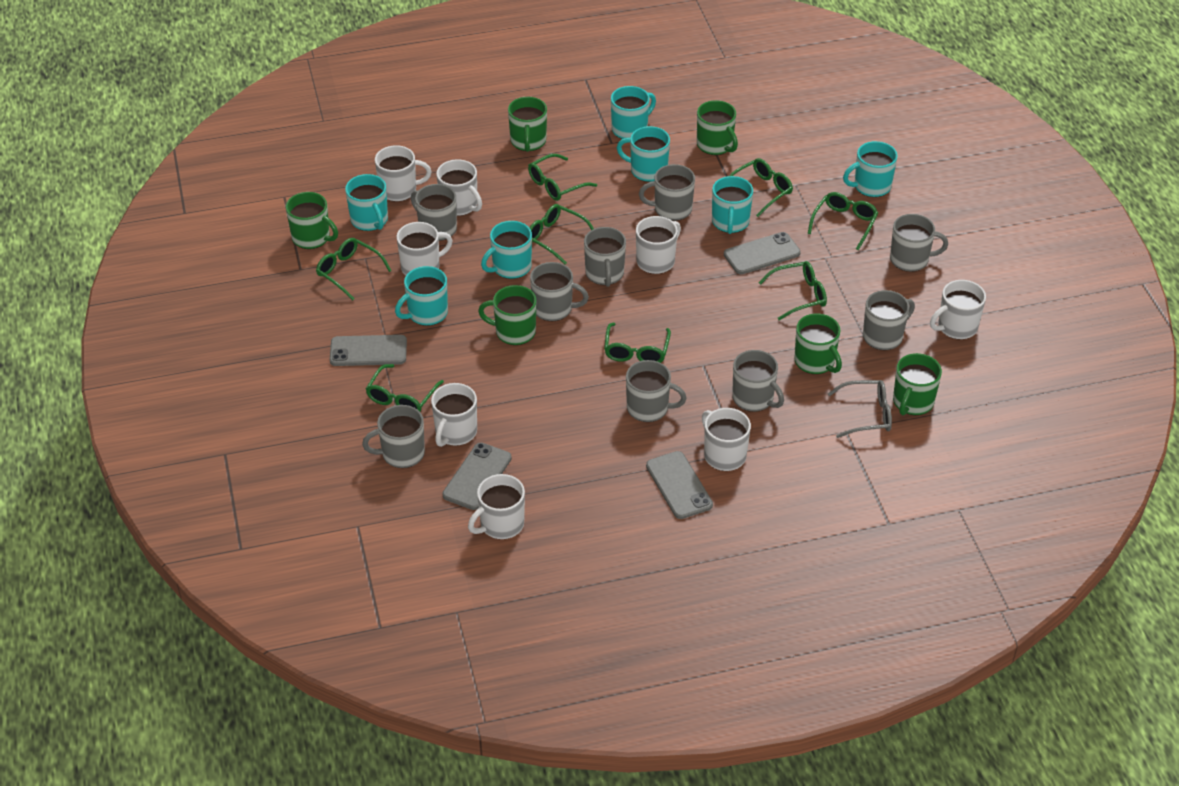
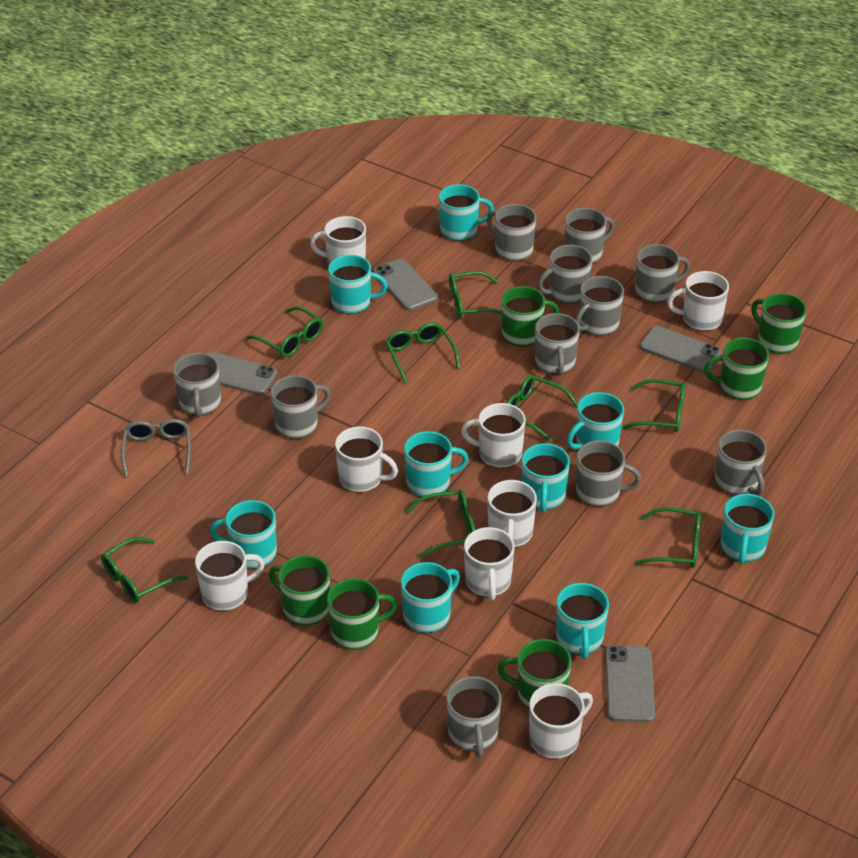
grey mug: [362,405,425,468] [411,184,457,241] [530,262,589,321] [584,227,626,287] [626,360,687,422] [639,164,695,221] [732,350,784,412] [863,290,915,350] [890,214,948,272] = 9 -> [173,353,221,417] [271,375,331,439] [447,676,501,758] [487,204,536,261] [535,313,580,376] [537,245,592,304] [564,208,615,264] [575,276,624,336] [576,440,641,507] [635,244,690,303] [715,430,767,495] = 11
turquoise mug: [345,174,388,231] [395,266,448,326] [481,221,532,279] [611,86,656,139] [617,126,670,182] [712,176,753,234] [843,141,898,197] = 7 -> [210,500,277,569] [328,255,388,314] [401,562,460,633] [404,431,469,497] [439,184,494,241] [522,443,570,513] [556,583,609,659] [567,392,624,449] [721,494,774,565] = 9

